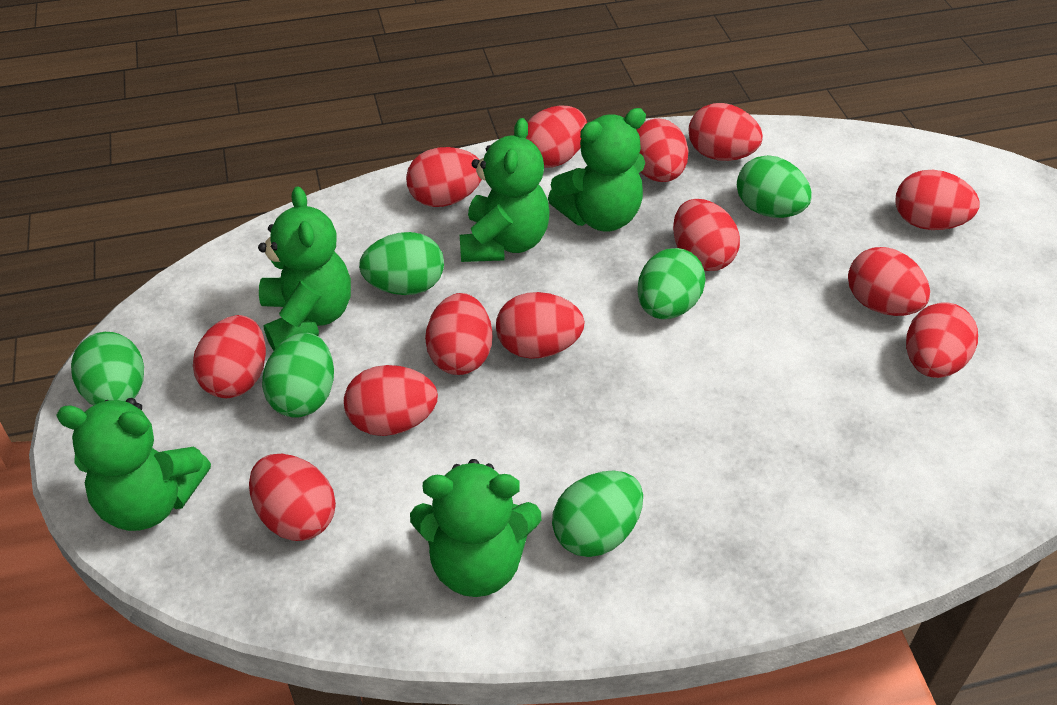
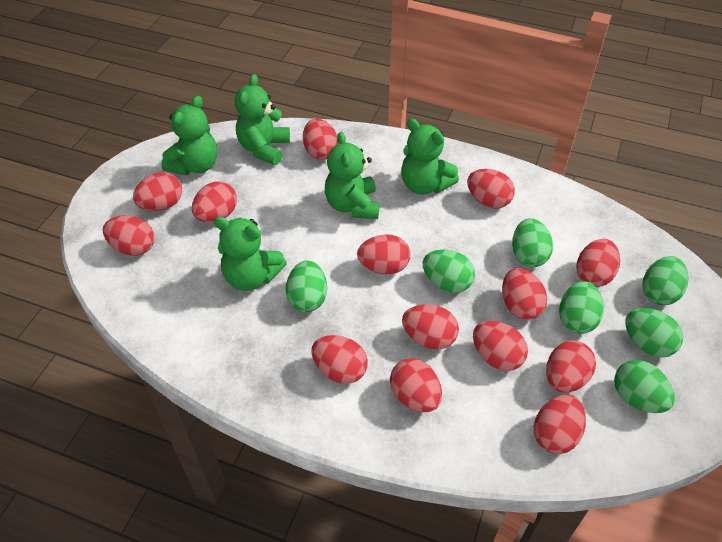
green egg: [71,332,144,405] [262,332,334,418] [359,232,444,295] [552,471,643,557] [637,248,706,319] [737,155,812,218] = 6 -> [286,260,327,312] [422,250,475,293] [512,218,553,267] [559,281,604,334] [614,360,675,413] [625,308,683,358] [642,256,688,305] = 7
red egg: [193,315,266,398] [249,454,336,541] [344,365,438,436] [406,147,482,207] [425,293,492,375] [496,292,585,359] [526,105,587,168] [636,119,689,182] [673,199,740,271] [689,103,763,161] [848,247,930,316] [895,170,979,230] [906,303,978,378] = 13 -> [103,215,154,256] [133,172,182,211] [192,181,237,222] [303,119,338,160] [312,335,368,384] [357,234,410,274] [390,358,442,412] [402,304,459,350] [467,169,515,209] [473,321,528,371] [502,268,547,320] [533,394,586,454] [546,340,596,393] [576,239,620,287] = 14

